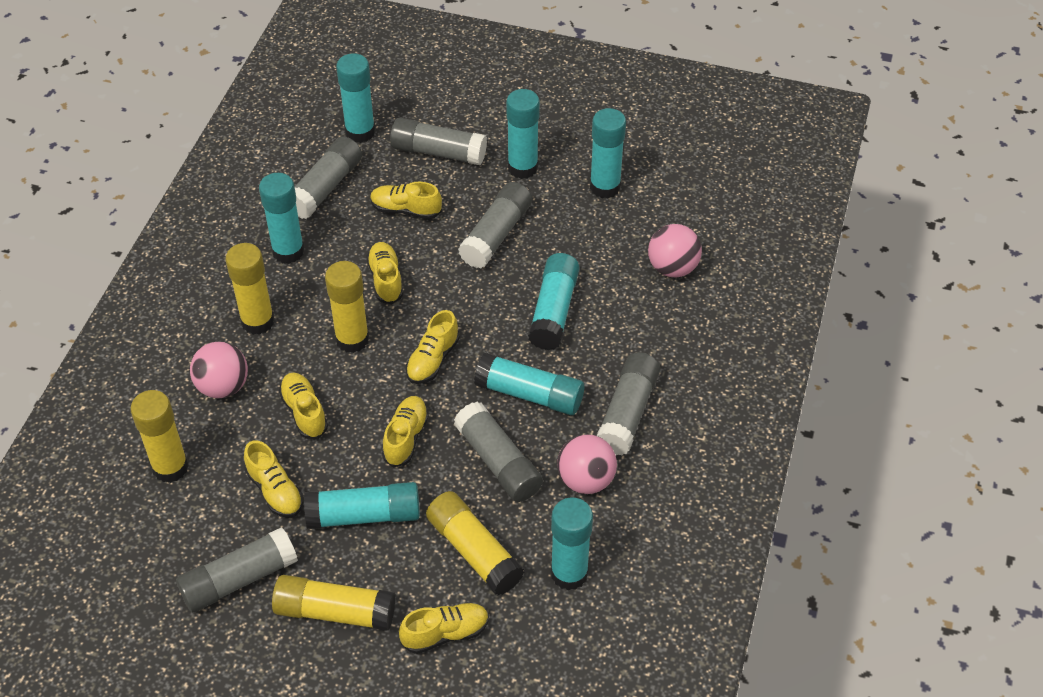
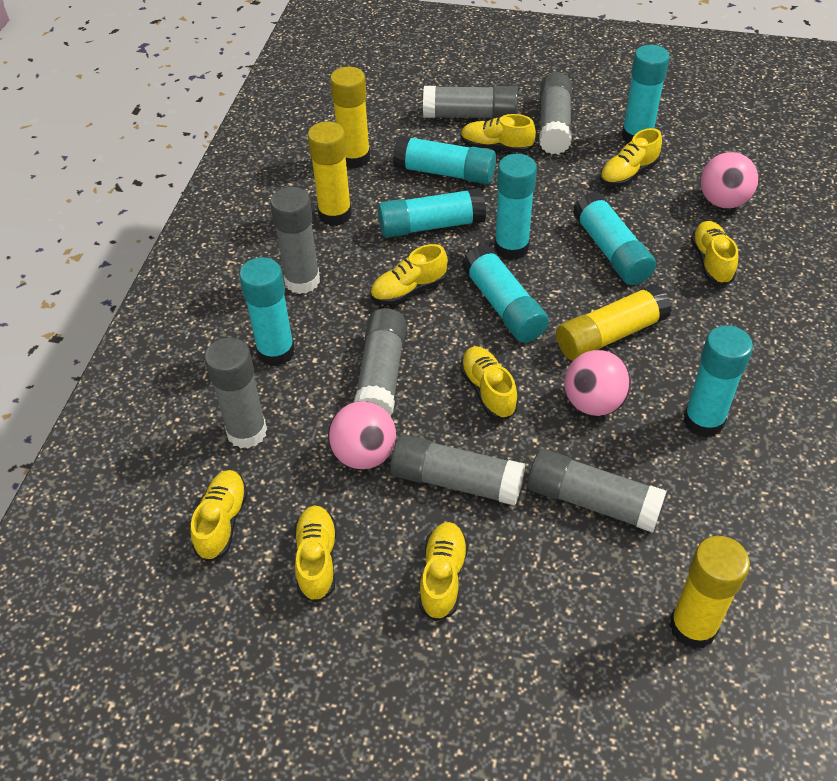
grey glue stick: [176,527,298,613] [295,136,362,219] [390,118,487,165] [454,402,543,502] [458,182,532,268] [596,352,660,455] = 6 -> [204,338,267,449] [270,187,320,294] [354,308,407,416] [390,434,525,506] [423,86,518,119] [527,449,667,533] [539,72,572,154] = 7
yellow glue stick: [130,390,189,483] [225,243,274,335] [272,575,395,631] [325,261,369,353] [426,491,524,595] = 5 -> [307,121,352,226] [330,67,370,169] [556,284,672,361] [669,536,750,649] = 4
yellow shoe: [244,441,303,518] [279,372,328,439] [366,242,403,304] [370,182,442,219] [382,396,429,467] [399,603,489,654] [406,310,460,384] = 7 -> [191,470,248,562] [294,505,337,603] [370,244,448,305] [419,522,468,621] [460,347,518,420] [461,114,536,152] [600,128,662,187] [691,221,738,286] = 8

